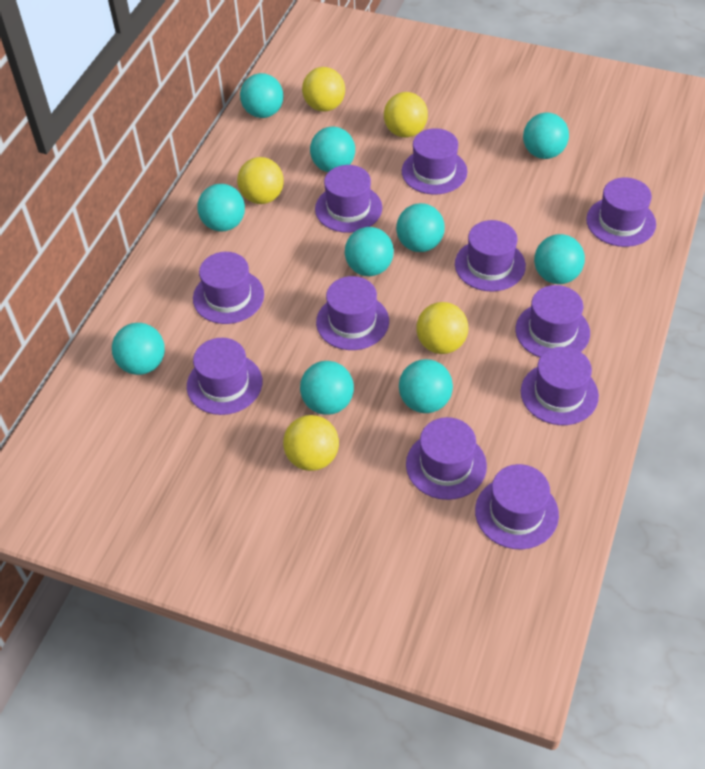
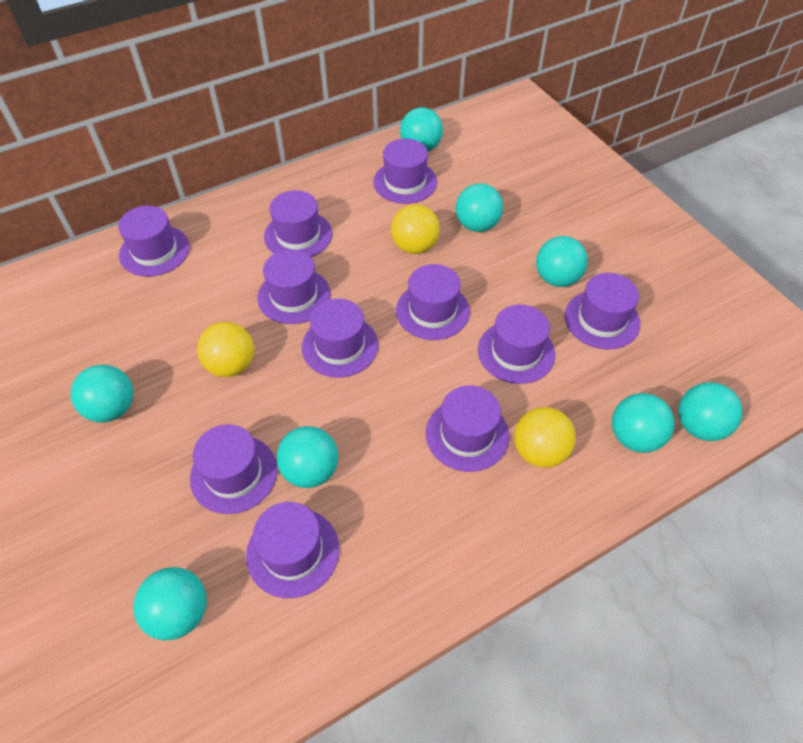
turquoise ball: [112,323,165,375] [197,184,245,232] [240,73,283,118] [300,361,354,415] [310,127,355,172] [345,227,394,276] [396,203,445,252] [399,359,453,413] [523,112,569,159] [534,234,585,284] = 10 -> [71,365,133,422] [133,567,207,640] [277,426,338,488] [400,107,443,152] [456,183,503,232] [536,236,588,287] [612,393,675,453] [678,382,743,441] = 8
yellow ball: [237,157,284,204] [283,415,339,471] [302,67,345,112] [384,92,428,138] [416,302,468,354] = 5 -> [197,322,254,377] [391,204,440,254] [514,407,576,468] = 3

